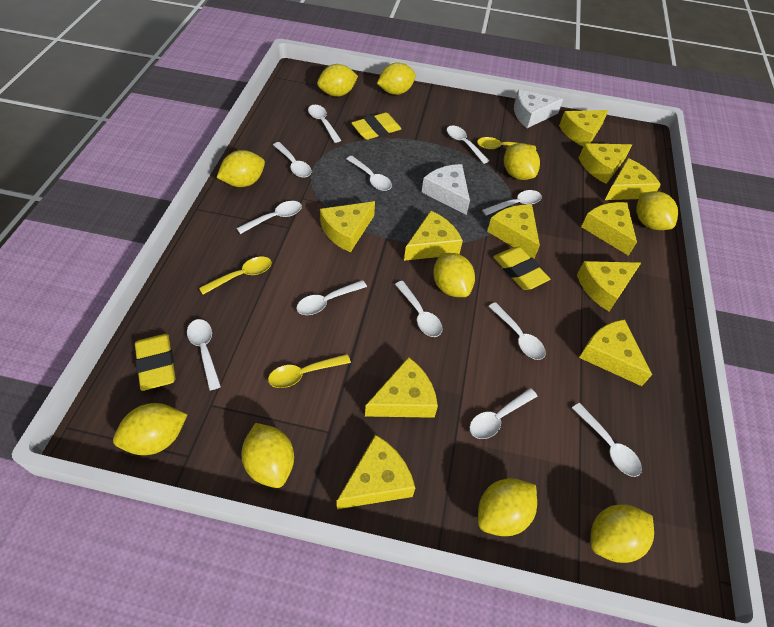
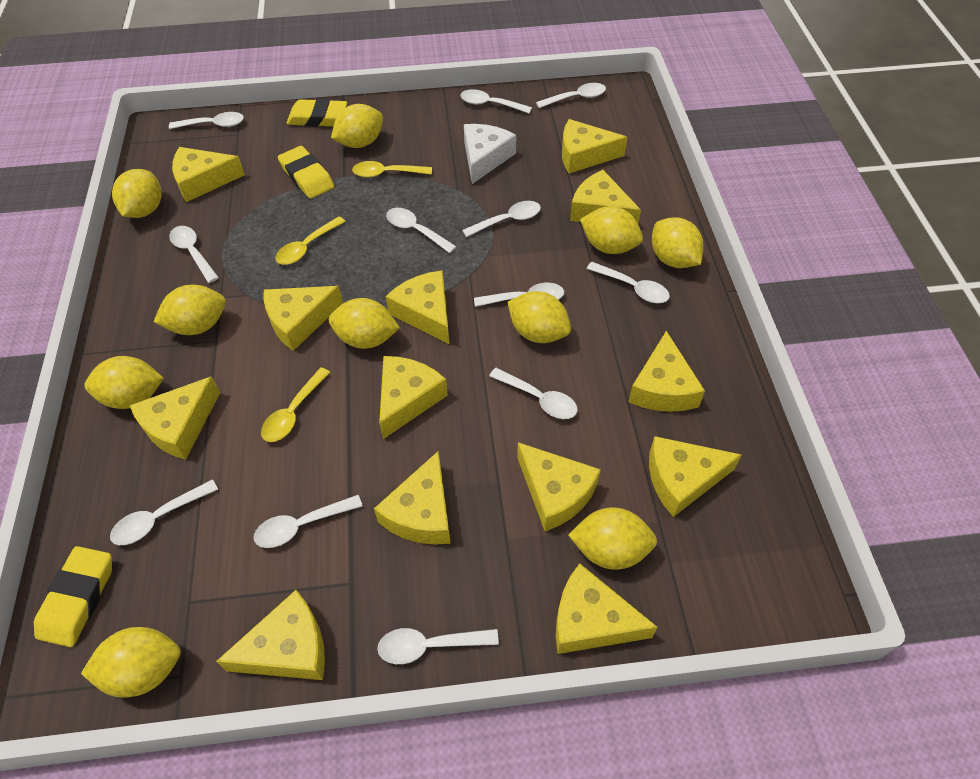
white cheese: [422,164,470,215] [514,90,563,128] = 2 -> [464,124,516,184] = 1
yellow cheese: [320,201,375,252] [337,435,415,509] [365,357,438,418] [404,211,463,261] [487,205,540,259] [559,110,609,146] [577,261,641,311] [579,143,632,184] [579,319,652,386] [581,202,637,256] [605,158,661,200] = 11 -> [130,376,220,460] [172,147,245,202] [216,590,325,680] [263,286,343,351] [374,451,451,545] [379,356,448,439] [385,270,450,345] [517,442,601,531] [556,563,658,654] [562,119,627,173] [570,170,641,223] [628,331,705,412] [649,436,742,517] = 13

